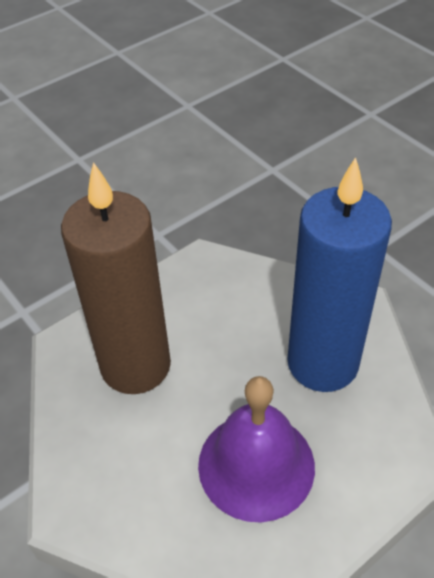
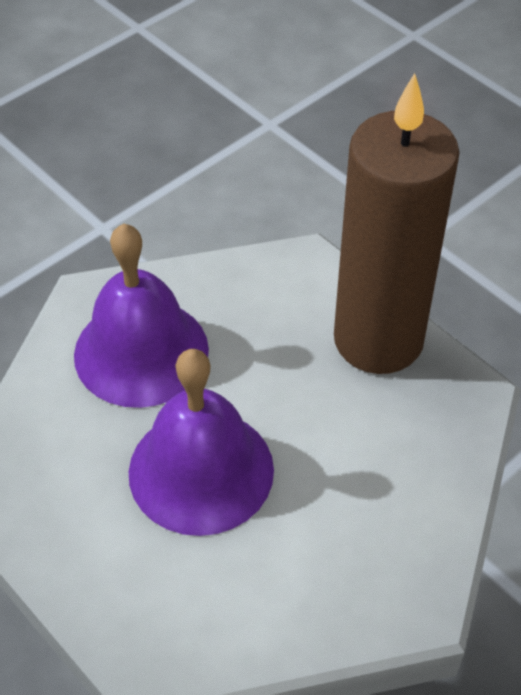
blue candle: [287,157,392,392] = 1 -> none = 0
purple bell: [198,376,315,522] = 1 -> [74,223,209,408] [129,349,274,536] = 2

